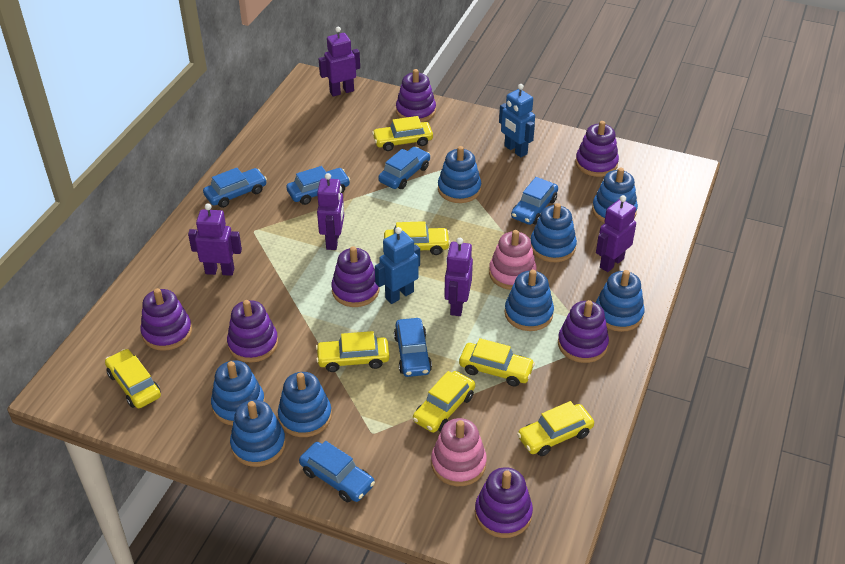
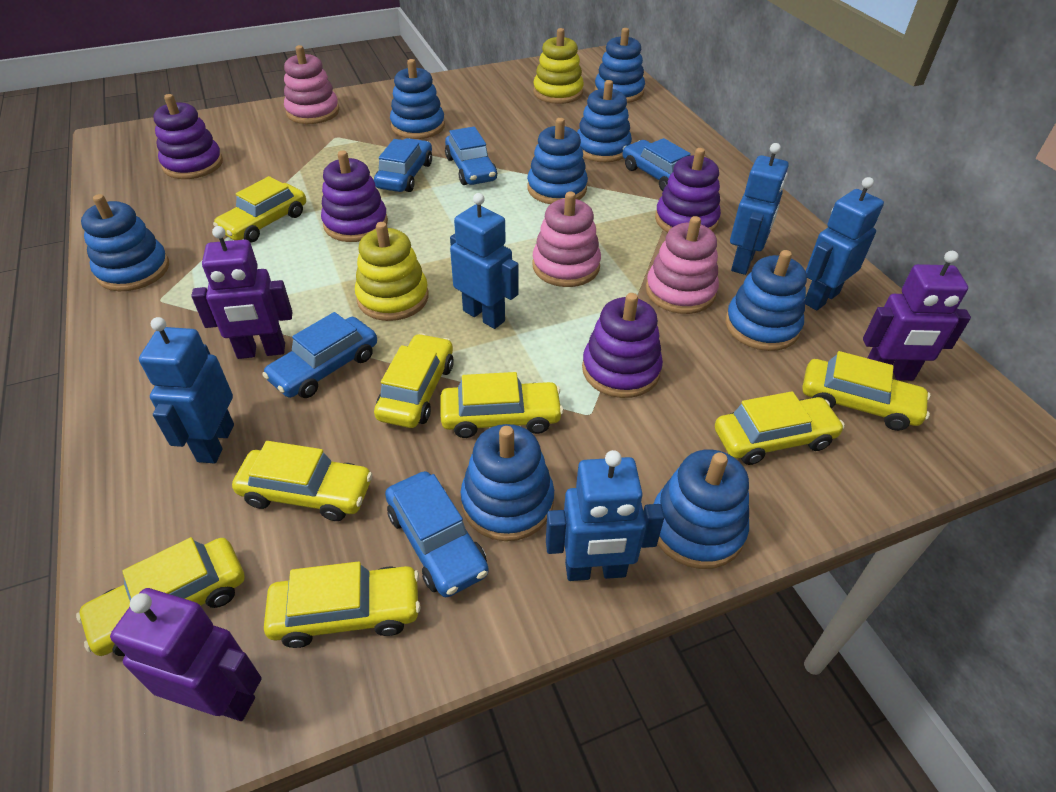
blue car: [203,168,267,208] [286,166,350,205] [299,441,375,502] [378,147,430,189] [394,318,432,377] [511,177,558,225] = 6 -> [262,312,377,398] [374,138,432,192] [385,471,489,597] [445,127,497,185] [623,138,691,191] = 5
blue robot: [375,227,420,304] [499,84,535,157] = 2 -> [139,317,234,463] [450,193,518,329] [546,450,664,581] [730,143,789,275] [805,177,884,310] = 5
pink stacking toy: [431,418,487,486] [489,230,537,290] = 2 -> [284,45,339,124] [532,192,601,287] [646,216,719,314] = 3
purple robot: [188,203,242,276] [317,173,344,250] [319,27,360,96] [444,238,473,316] [596,195,636,272] = 5 -> [110,588,262,721] [191,226,292,359] [863,251,971,381] = 3
purple stacking toy: [140,288,192,351] [227,300,278,363] [331,246,379,307] [396,69,436,122] [475,467,533,538] [558,300,609,363] [575,121,619,177] = 7 -> [153,94,223,179] [321,150,388,242] [582,293,663,398] [655,148,721,232] = 4
yellow car: [105,349,161,408] [316,331,390,372] [372,116,433,151] [384,221,450,255] [413,371,475,433] [459,338,535,387] [517,401,594,456] = 7 -> [76,537,245,656] [213,176,306,243] [232,441,373,521] [264,561,421,648] [374,333,454,428] [440,372,563,438] [715,391,845,465] [802,351,931,431] = 8
yellow stacking toy: none = 0 -> [355,222,428,321] [533,28,584,104] = 2

